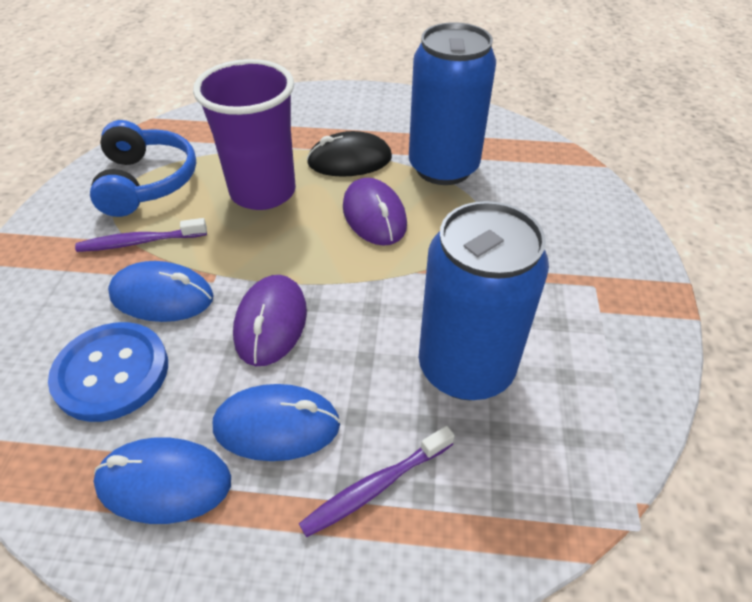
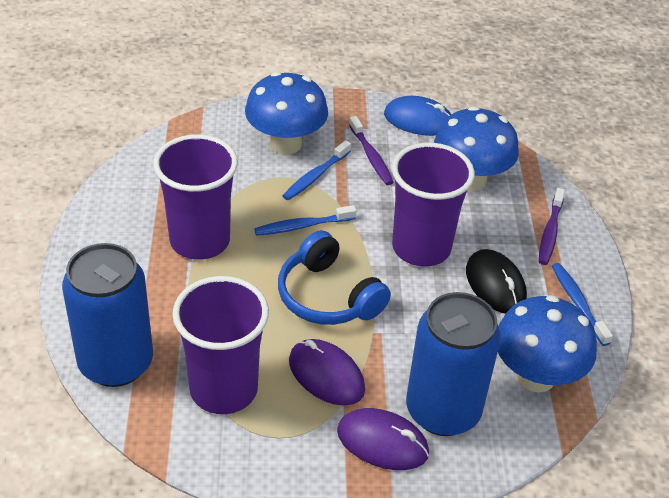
blue button: [48,322,168,422] = 1 -> none = 0
blue mouse: [93,437,231,524] [108,261,214,322] [213,384,340,461] = 3 -> [384,96,451,136] = 1
blue mushroom: none = 0 -> [245,72,328,154] [434,106,519,191] [498,295,597,392] = 3
blue toothbrush: none = 0 -> [254,205,357,236] [282,140,351,200] [552,263,613,346] = 3
purple cup: [193,59,296,210] = 1 -> [153,134,238,260] [172,276,269,414] [392,143,475,267] = 3

